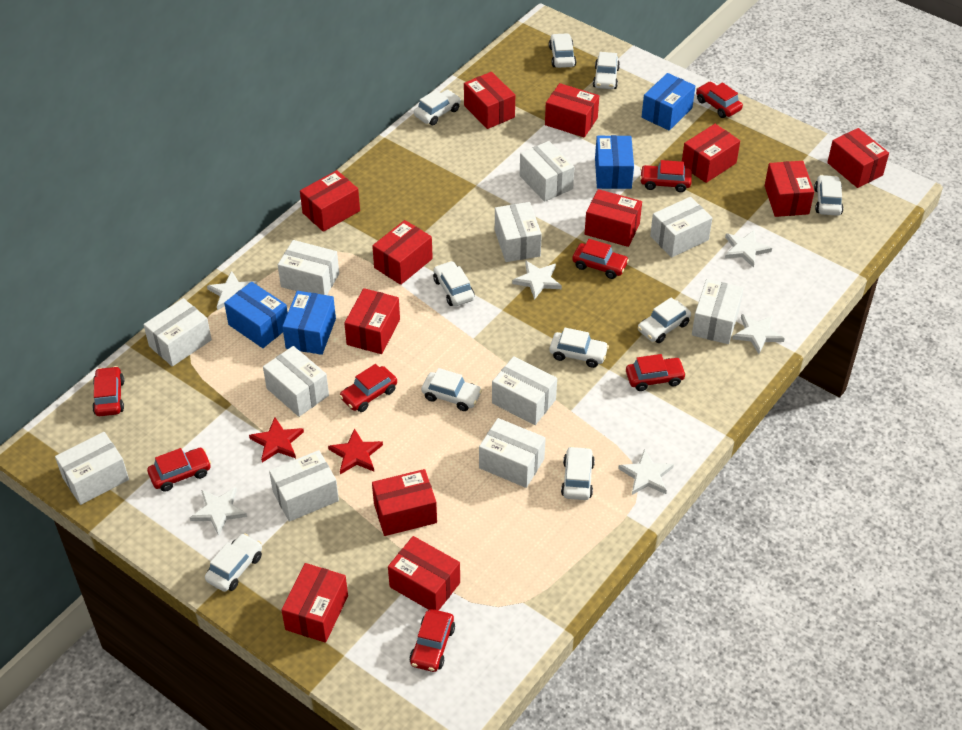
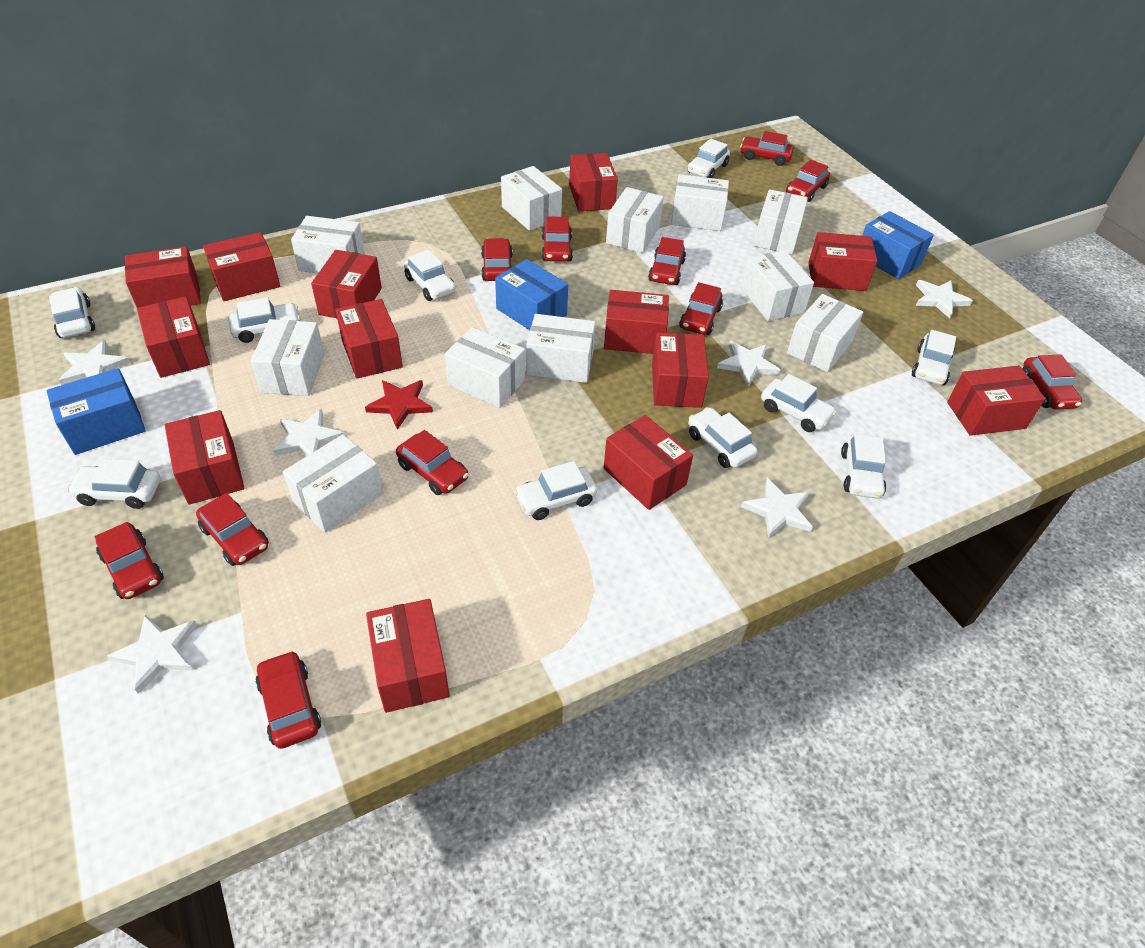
blue box: [224,282,288,348] [282,291,336,355] [595,135,634,189] [642,73,695,131] = 4 -> [46,368,146,455] [495,259,568,330] [862,211,934,279] = 3
red box: [281,563,348,643] [300,170,360,232] [344,288,400,354] [372,220,433,285] [372,469,437,536] [388,536,460,611] [464,72,515,129] [545,83,599,138] [585,189,642,247] [682,124,740,183] [765,161,814,217] [827,128,889,188] = 12 -> [125,246,201,308] [137,296,210,378] [165,410,244,505] [203,232,280,301] [311,250,382,319] [335,299,403,379] [366,599,450,713] [569,153,618,211] [603,415,693,510] [604,290,669,354] [652,333,709,408] [808,232,878,291] [947,366,1045,436] = 13
red car: [92,366,124,416] [147,448,211,492] [339,364,397,412] [409,609,455,672] [572,239,629,279] [626,354,686,391] [640,160,692,192] [696,82,743,118] = 8 -> [95,522,164,599] [196,493,269,566] [256,650,321,749] [396,430,469,495] [481,238,513,281] [542,216,573,262] [648,237,686,285] [679,282,723,335] [740,131,794,166] [786,160,830,202] [1022,354,1082,410] = 11
red star: [249,417,304,463] [328,428,383,474] = 2 -> [365,380,433,430] = 1

